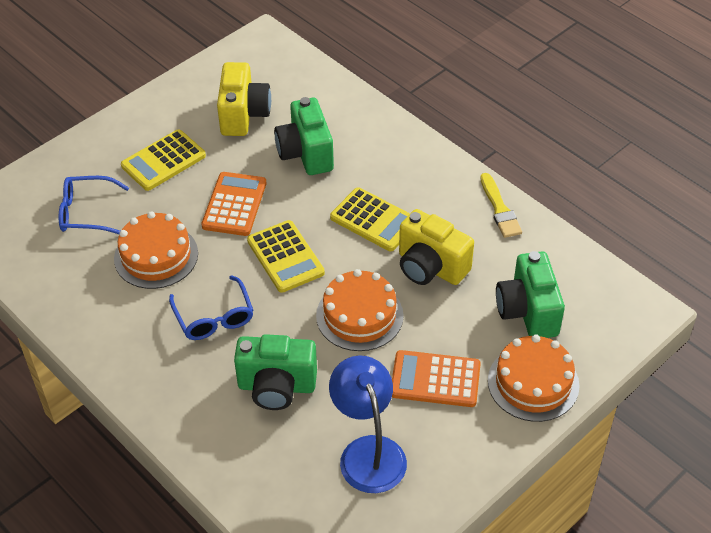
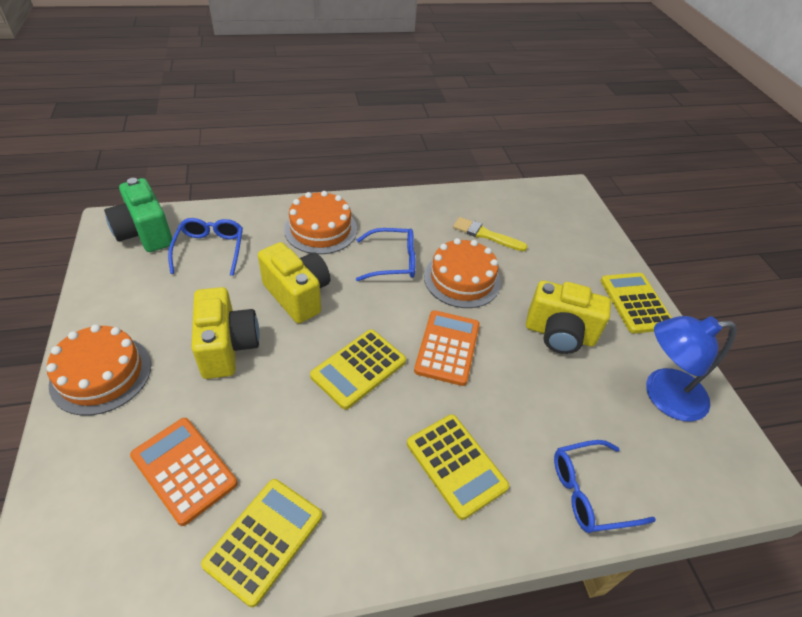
blue glasses: [59,176,129,234] [169,275,253,340] = 2 -> [168,218,243,276] [356,228,416,281] [554,440,656,533] = 3
green camera: [234,334,317,410] [274,97,334,175] [496,251,565,338] = 3 -> [104,178,172,252] = 1
yellow calculator: [121,129,206,191] [247,220,325,293] [330,187,410,251] = 3 -> [201,479,322,607] [310,329,406,410] [407,414,509,520] [601,273,672,334] = 4
yellow camera: [217,62,271,136] [399,209,474,285] = 2 -> [191,287,260,379] [258,242,331,323] [526,280,611,354] = 3

